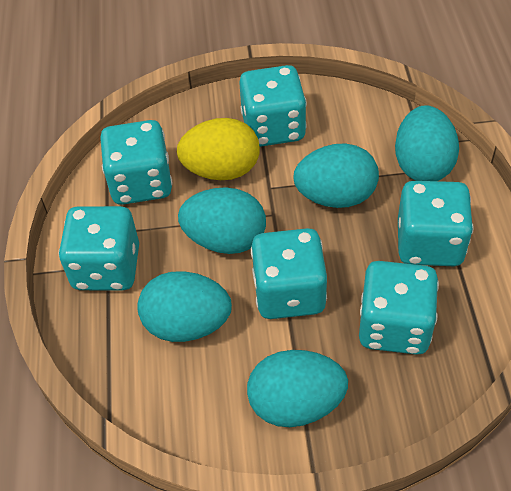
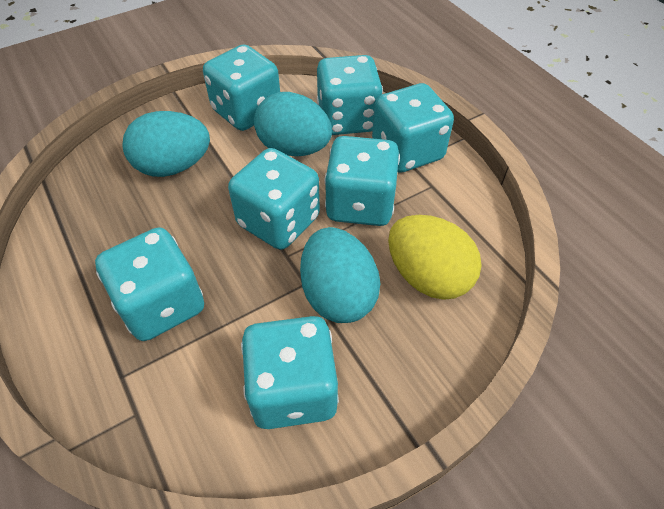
turquoise dice: [59,206,139,290] [100,120,173,205] [239,65,307,147] [251,228,327,319] [359,261,439,355] [398,181,473,266] = 6 -> [95,227,204,341] [203,45,280,131] [228,148,320,250] [241,316,339,429] [317,55,383,135] [324,136,400,226] [372,83,454,173] = 7
turquoise egg: [137,271,232,342] [178,187,266,254] [247,350,348,427] [293,143,379,208] [395,105,459,181] = 5 -> [122,111,210,177] [254,92,332,156] [300,227,381,323] = 3

